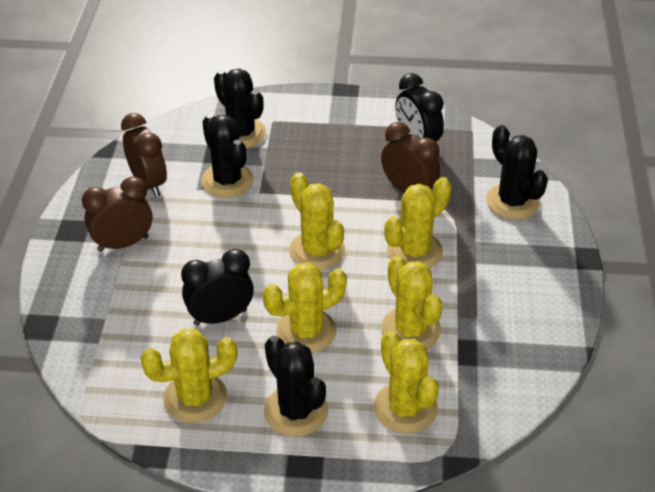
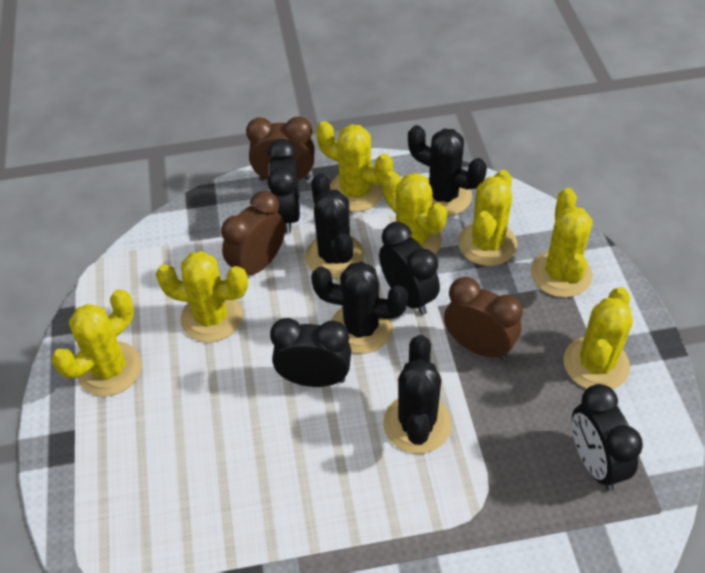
black clock: [181,249,254,326] [395,73,444,142] = 2 -> [268,139,300,233] [270,318,351,387] [379,222,440,315] [572,384,643,491] = 4
yellow cactus: [140,329,237,423] [263,263,347,353] [289,172,345,270] [374,331,439,434] [381,256,443,349] [384,177,451,268] = 6 -> [52,289,142,396] [156,251,248,342] [316,121,393,212] [382,171,447,254] [458,170,517,266] [531,188,592,298] [563,287,633,390] = 7

